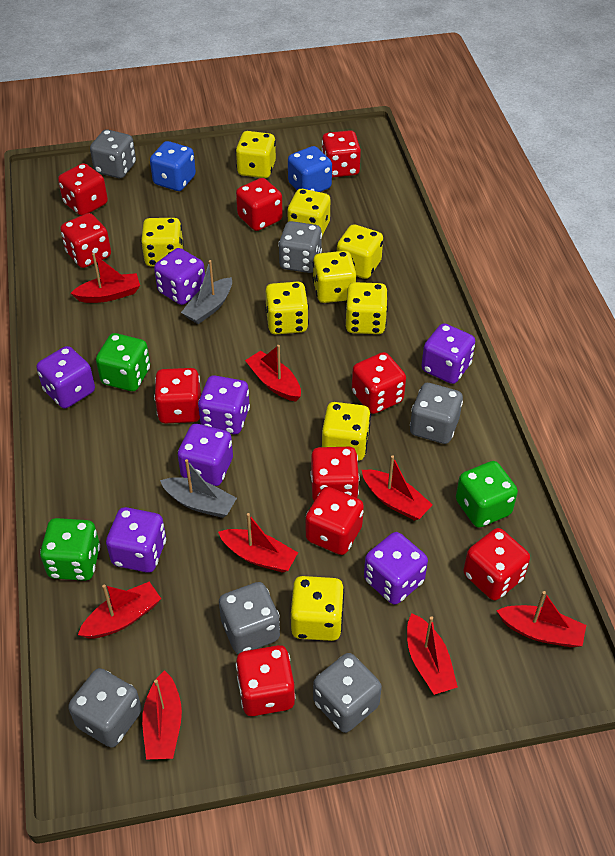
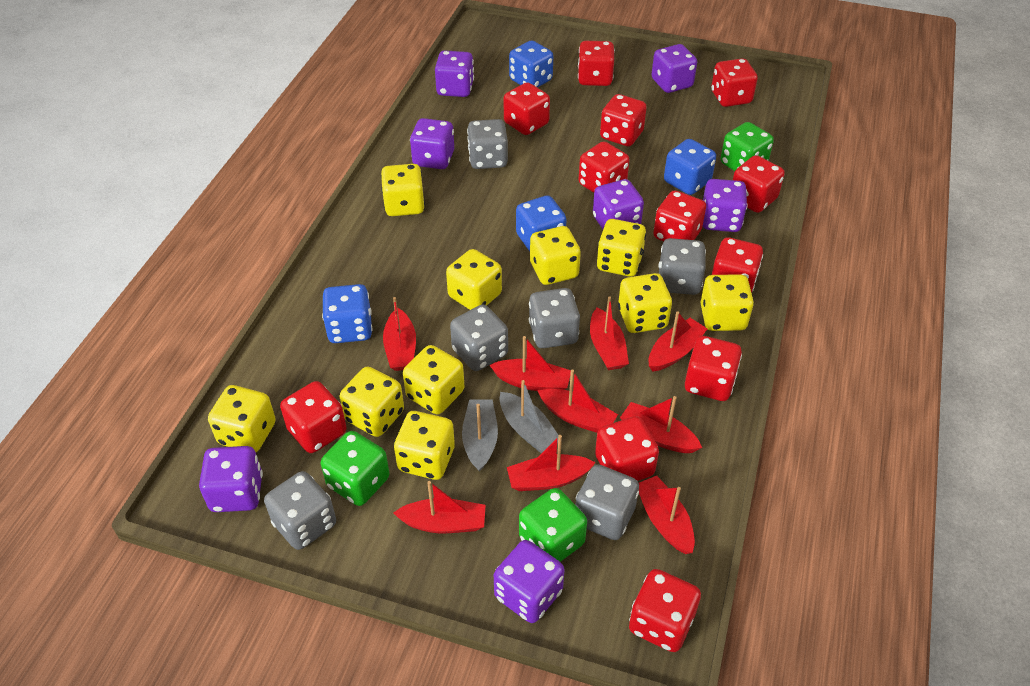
blue dice: [150,141,196,191] [288,146,332,192] = 2 -> [322,284,372,343] [509,40,553,88] [516,195,567,252] [664,139,716,195] = 4
red boat: [71,253,140,303] [78,582,161,638] [142,670,182,760] [218,513,298,573] [245,345,301,402] [362,455,433,521] [407,613,458,695] [496,591,586,647] = 8 -> [383,297,416,371] [394,481,486,533] [489,336,571,391] [507,435,596,491] [538,369,618,433] [590,296,629,370] [620,396,702,453] [639,476,695,554] [648,311,707,372] = 9
red dice: [58,163,108,216] [60,213,111,268] [154,368,201,424] [236,178,283,231] [236,645,296,716] [306,487,364,555] [310,447,360,501] [322,130,361,178] [352,352,406,414] [464,528,530,600] = 10 -> [280,381,347,453] [504,82,550,135] [578,41,615,86] [579,141,629,193] [595,416,659,481] [600,94,647,146] [629,569,701,652] [653,190,706,242] [685,336,742,401] [711,58,758,107] [712,237,763,293] [733,155,785,213] = 12
yellow dice: [141,218,184,267] [236,131,276,178] [265,282,309,334] [287,189,330,236] [291,576,344,641] [313,251,356,303] [322,402,371,461] [337,224,383,279] [345,282,388,334] = 9 -> [208,385,276,452] [340,366,404,437] [381,164,425,216] [394,411,455,480] [403,345,464,414] [446,249,502,310] [530,226,581,285] [597,219,646,277] [618,273,672,333] [700,274,754,331] = 10

